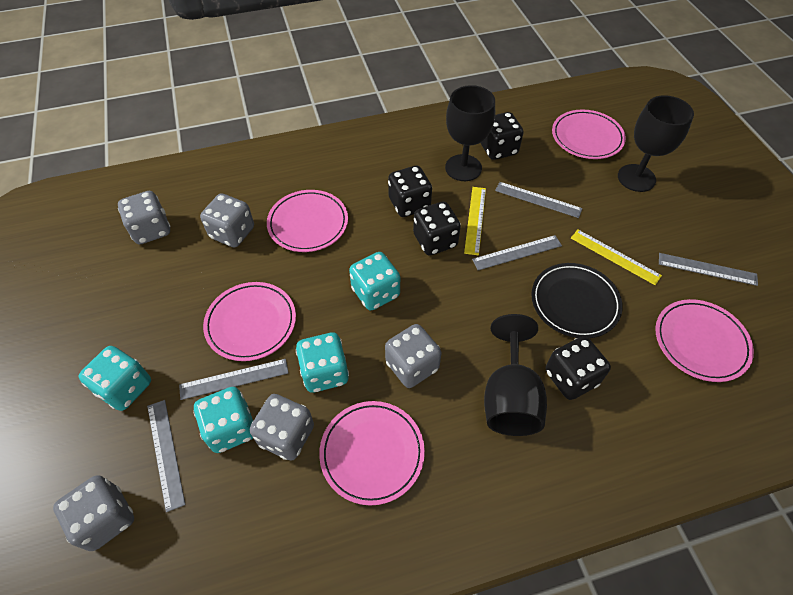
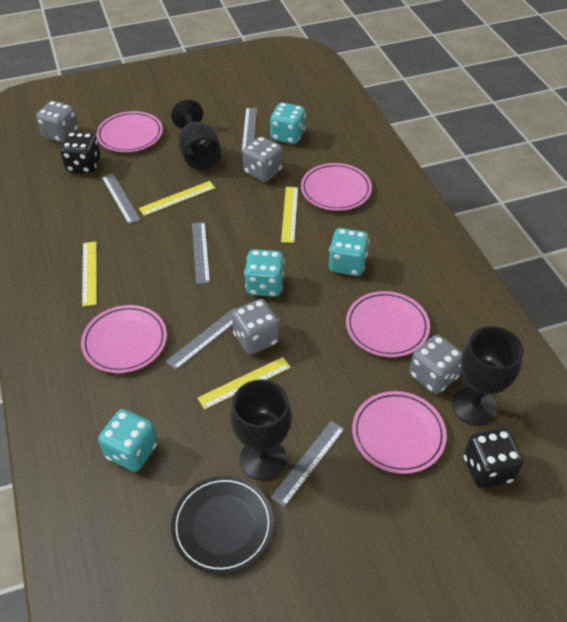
black dice: [388,166,432,217] [413,201,461,255] [480,112,523,160] [546,336,611,400] = 4 -> [60,132,100,173] [464,428,524,488] = 2
grey dice: [53,475,134,551] [118,191,170,245] [200,193,254,248] [250,394,314,461] [385,324,442,388] = 5 -> [36,101,79,143] [232,299,280,354] [243,136,283,182] [409,335,463,394] = 4
yellow ruler: [464,187,486,255] [571,230,662,285] = 2 -> [82,242,97,306] [139,181,215,216] [198,357,291,410] [281,187,298,243] = 4

